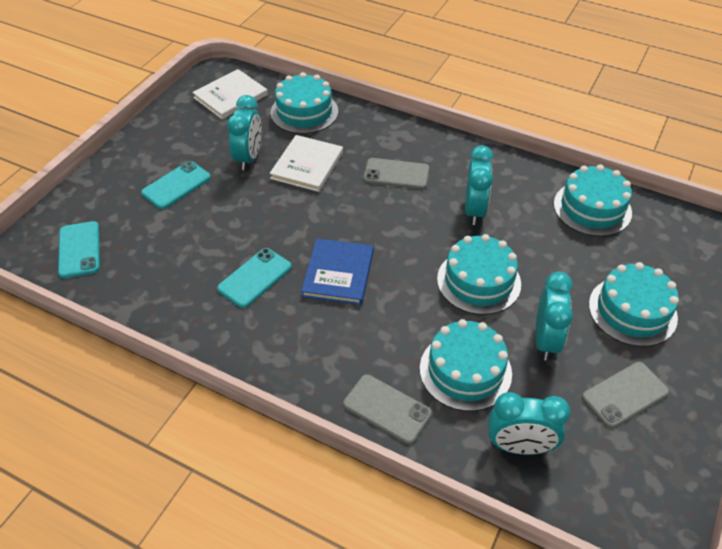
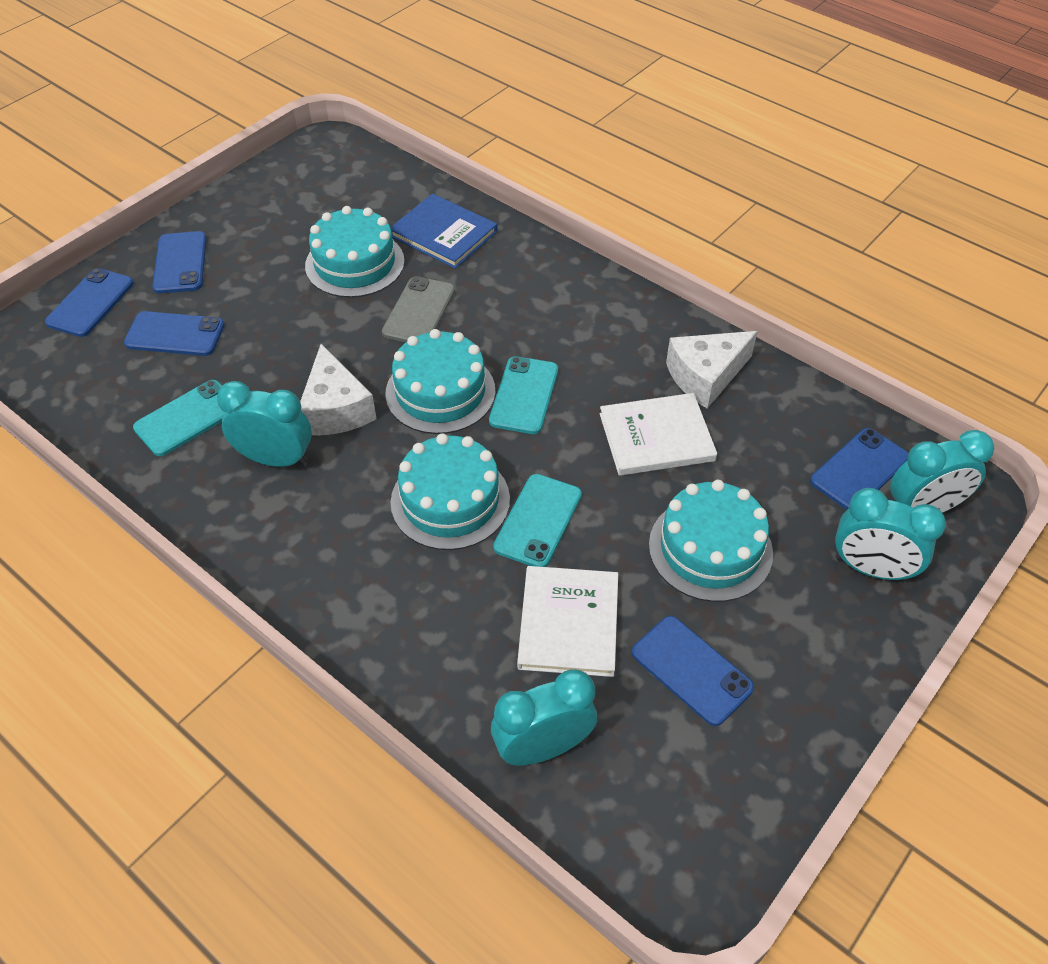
blue phone: none = 0 -> [45,268,134,337] [124,311,225,356] [152,231,207,293] [632,616,754,726] [810,428,908,510] = 5
grey phone: [343,374,432,445] [363,158,430,190] [582,362,669,428] = 3 -> [382,276,455,342] = 1
turquoise cake: [271,72,338,134] [420,319,512,411] [437,234,521,315] [554,164,632,236] [589,262,679,347] = 5 -> [305,206,405,298] [386,329,495,434] [391,433,510,550] [649,480,773,602] = 4
white cheese: none = 0 -> [300,344,377,435] [666,331,758,408] = 2

